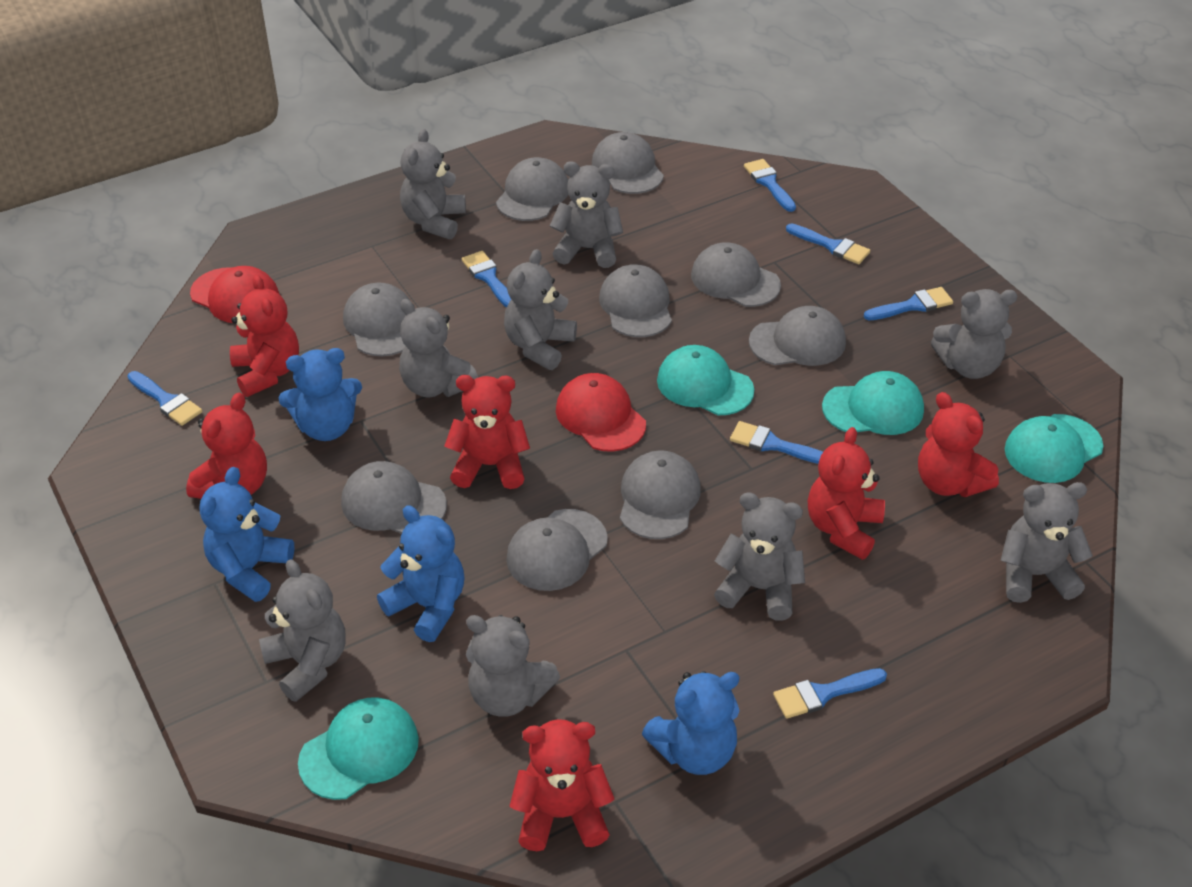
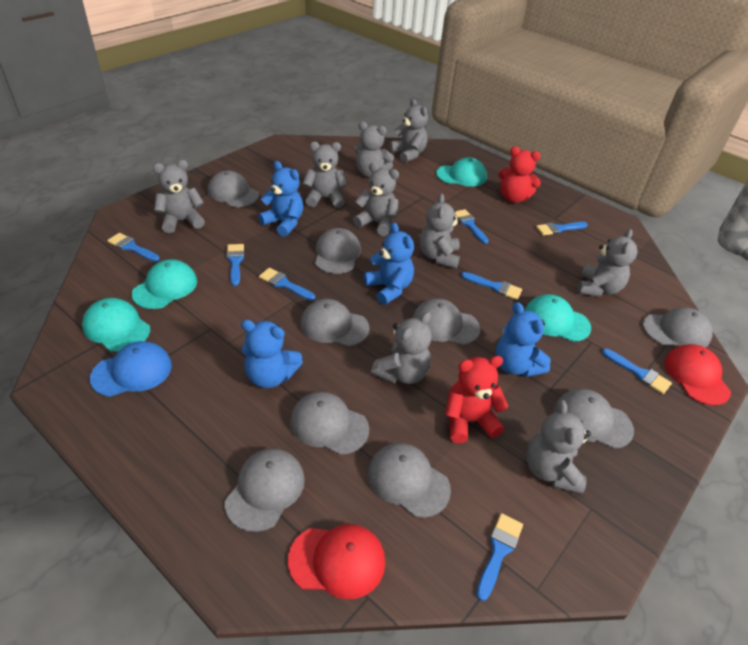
blue brush: [127,371,202,426] [462,251,511,308] [730,421,823,464] [744,159,796,212] [773,668,887,719] [786,223,870,264] [864,287,953,320] = 7 -> [107,233,160,262] [226,244,244,286] [259,268,315,300] [455,209,489,244] [461,272,522,300] [476,513,523,601] [536,222,588,236] [602,349,672,394] = 8
blue cap: none = 0 -> [90,341,172,397] = 1
red teddy bear: [186,393,267,499] [230,275,299,397] [444,375,530,489] [510,719,614,851] [808,427,885,560] [918,392,999,497] = 6 -> [445,356,509,443] [498,146,541,203] = 2

